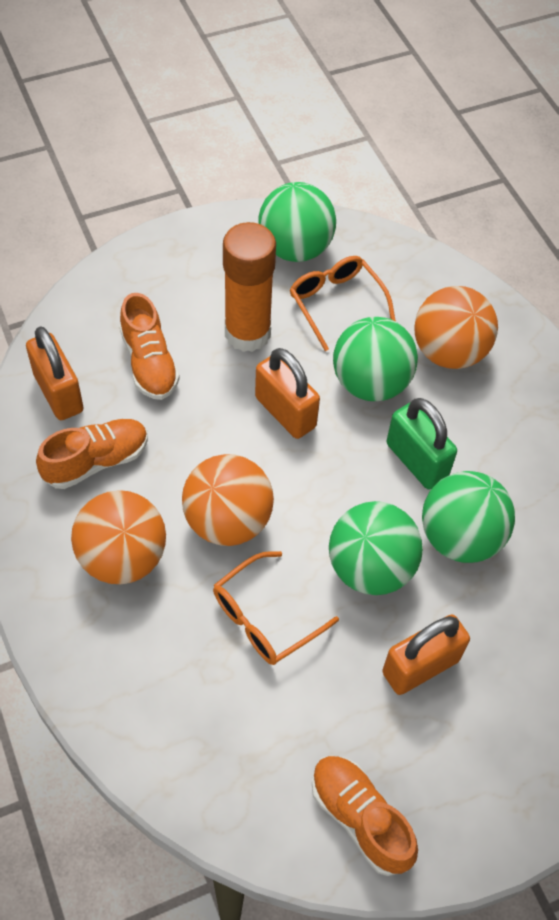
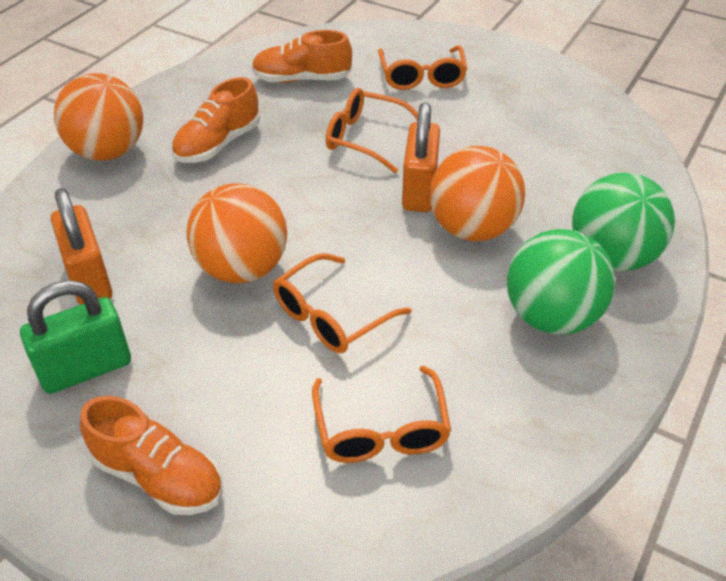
green ball: [259,182,336,262] [329,501,423,595] [333,317,418,401] [422,471,515,563] = 4 -> [507,229,615,335] [572,173,675,271] = 2
orange glasses: [213,551,339,665] [290,256,396,351] = 2 -> [273,253,411,353] [312,366,451,463] [325,88,418,173] [378,45,467,90] = 4
orange glue stick: [223,222,276,352] = 1 -> none = 0
orange padlock: [26,326,84,420] [255,348,320,439] [382,614,470,695] = 3 -> [51,188,113,305] [402,102,440,212] = 2

